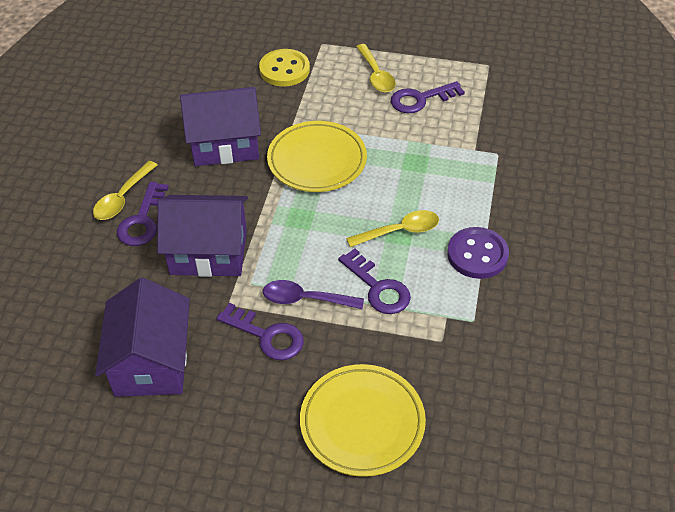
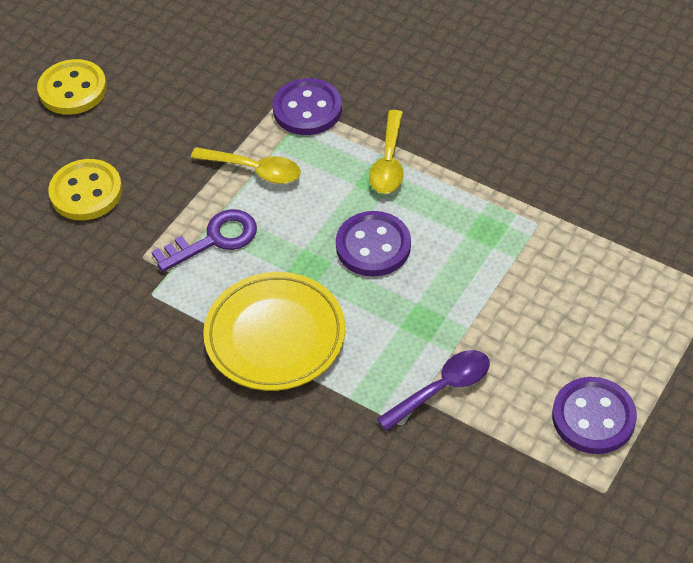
purple button: [447,227,509,279] = 1 -> [273,78,342,135] [336,211,411,277] [552,377,637,454] = 3
purple house: [95,278,190,397] [157,195,248,277] [180,87,261,166] = 3 -> none = 0
purple key: [117,182,169,246] [216,303,304,360] [338,248,411,314] [391,81,465,113] = 4 -> [152,209,257,272] = 1
yellow button: [259,49,310,87] = 1 -> [37,59,107,115] [48,159,122,220] = 2
yellow plate: [267,121,367,192] [300,364,426,477] = 2 -> [203,272,345,391] = 1
yellow spoon: [93,161,157,220] [346,210,439,247] [356,44,396,93] = 3 -> [191,147,301,184] [369,110,404,194] = 2

